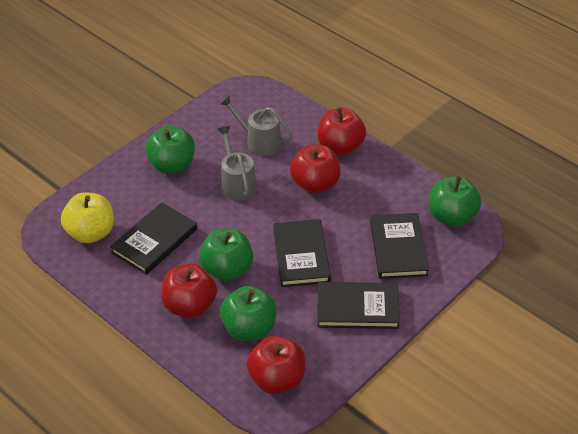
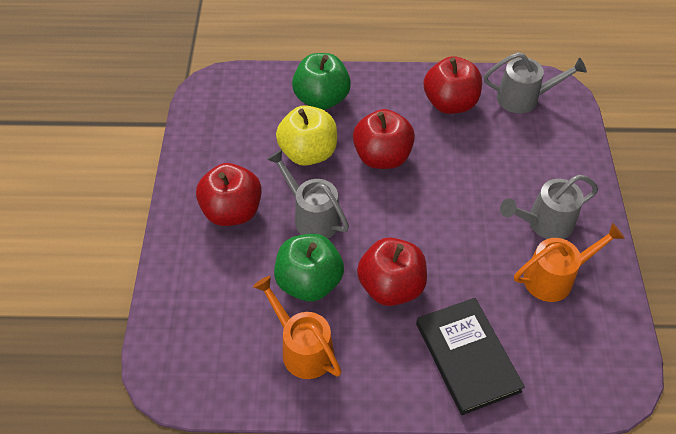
black book: [110,202,197,275] [273,219,331,287] [317,282,400,329] [370,213,429,279] = 4 -> [416,298,525,415] = 1
green apple: [145,126,195,174] [199,228,253,281] [220,286,277,341] [429,176,481,227] = 4 -> [274,234,344,302] [292,53,351,110] = 2
grey watering can: [217,126,257,201] [220,95,292,156] = 2 -> [267,150,349,238] [484,52,587,114] [500,175,598,239] = 3
orange watering can: none = 0 -> [253,276,342,379] [514,223,625,302] = 2

